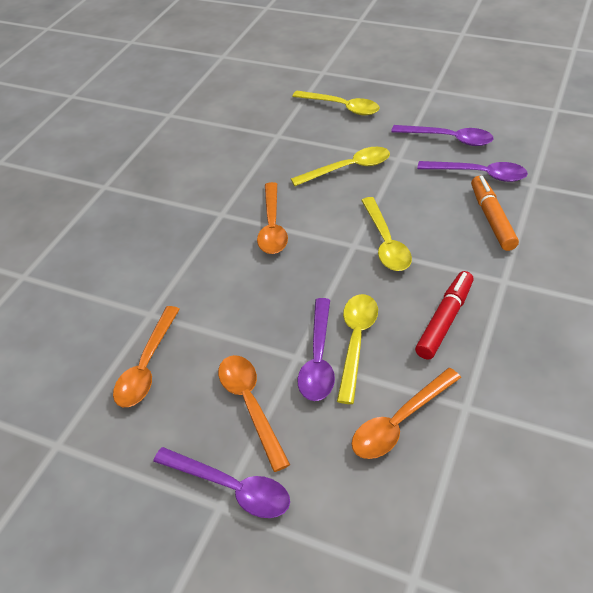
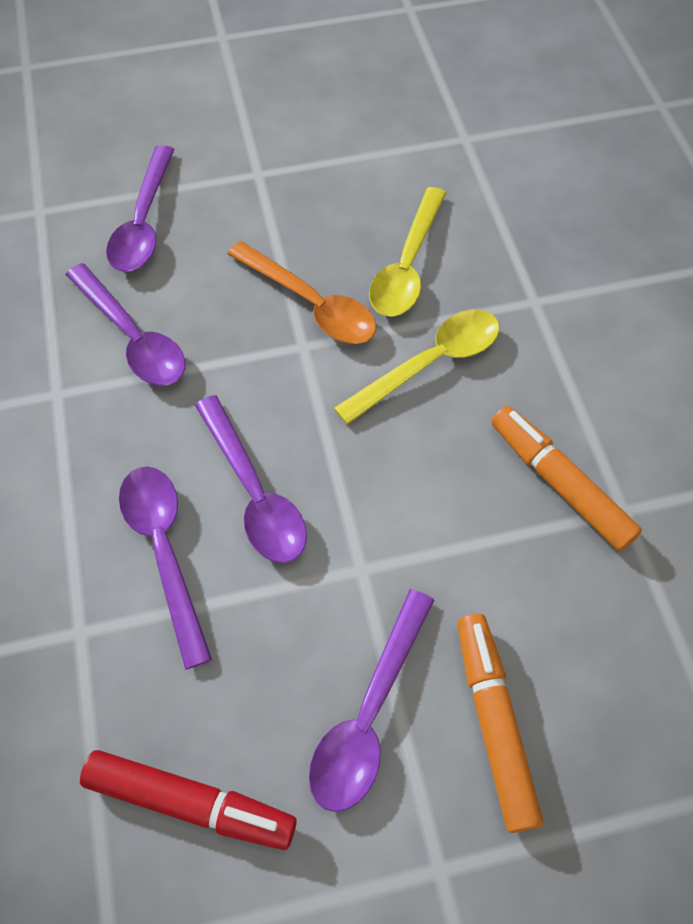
orange marker: [471,176,519,251] = 1 -> [457,614,544,833] [491,406,642,551] = 2
orange spoon: [113,306,180,407] [218,355,290,472] [257,182,288,254] [352,368,461,459] = 4 -> [228,241,376,344] = 1
purple spoon: [153,447,290,518] [298,298,335,401] [391,125,493,146] [417,161,528,182] = 4 -> [66,263,185,386] [106,145,175,272] [119,466,212,669] [195,395,307,563] [309,589,434,812] = 5
yellow spoon: [291,147,390,186] [292,91,380,115] [337,294,378,404] [361,197,412,271] = 4 -> [334,310,500,425] [369,187,446,317] = 2

